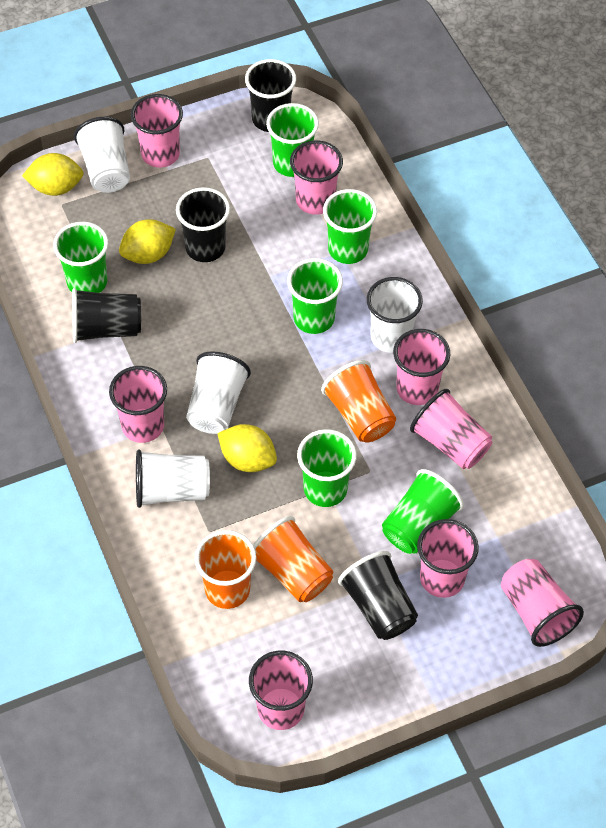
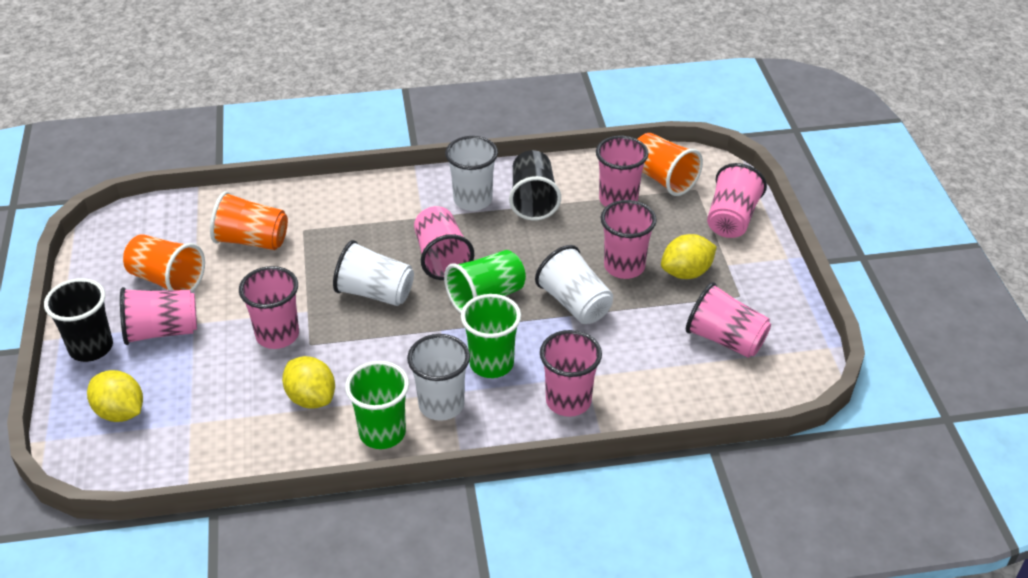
black cup: [72,288,141,343] [176,187,230,262] [245,59,296,132] [338,551,418,640] = 4 -> [44,278,113,362] [509,150,561,221] = 2
green cup: [53,222,108,293] [266,103,319,177] [287,258,343,334] [297,429,357,507] [323,189,377,264] [382,469,464,554] = 6 -> [345,361,409,449] [444,250,526,314] [461,294,521,378] = 3

